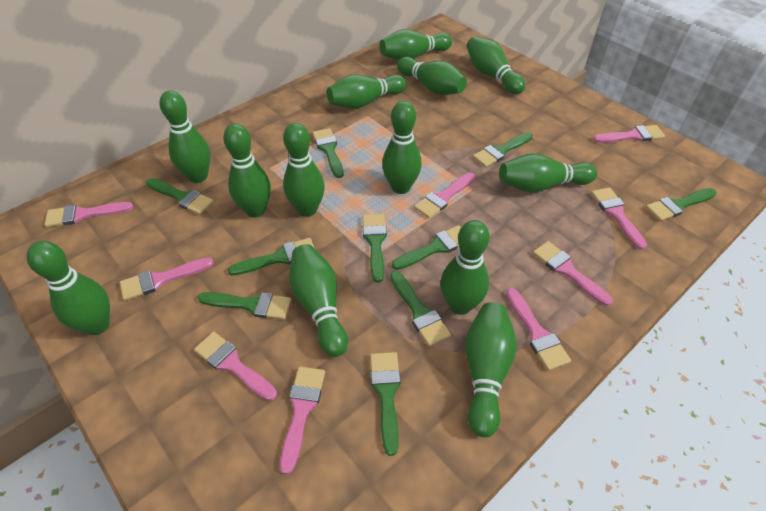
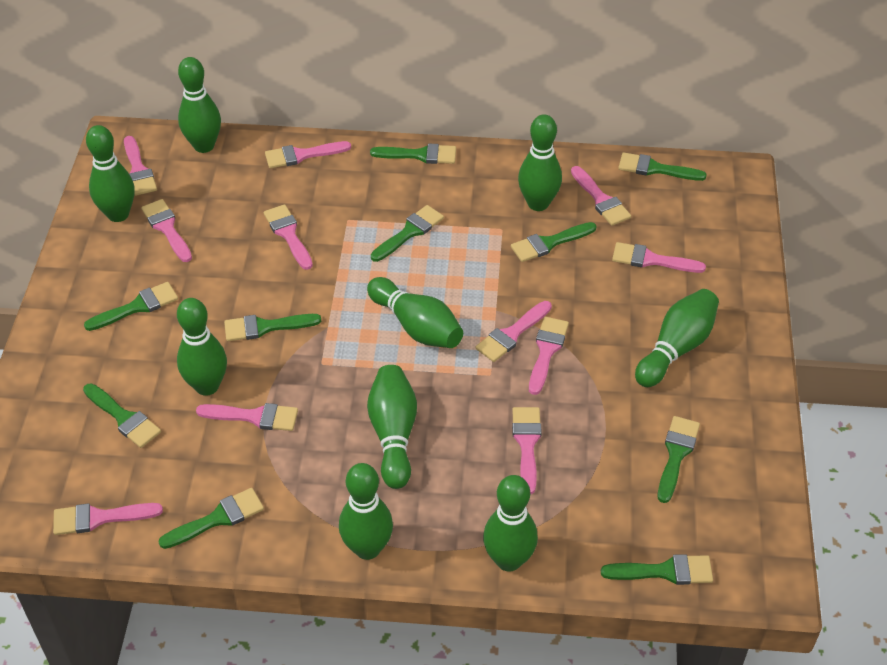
green bowling pin: [26,241,110,335] [160,90,211,183] [223,124,271,218] [283,123,325,217] [289,244,348,357] [327,74,407,109] [379,29,452,61] [382,101,422,194] [397,57,467,95] [440,220,490,315] [465,302,517,437] [467,36,525,94] [499,153,597,193] = 13 -> [86,125,135,222] [177,298,227,396] [178,57,221,153] [339,463,393,560] [367,277,463,348] [367,365,417,489] [483,475,538,571] [518,114,562,211] [635,289,719,387] = 9
pink brush: [44,202,133,227] [120,257,214,301] [194,332,277,401] [279,366,325,475] [414,173,475,218] [506,288,571,371] [533,241,613,306] [591,187,647,250] [593,125,665,143] = 9 -> [53,503,163,535] [124,136,157,196] [141,199,192,262] [196,403,298,431] [264,204,313,270] [265,141,351,168] [476,301,552,362] [512,407,542,495] [529,317,569,395] [571,166,631,226] [612,242,706,273] = 11

